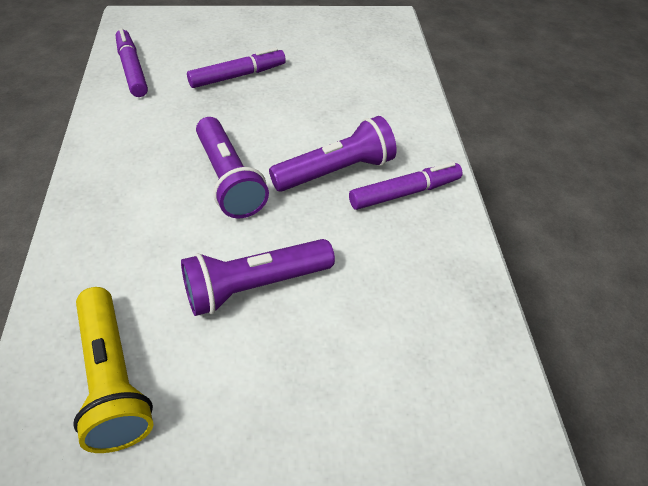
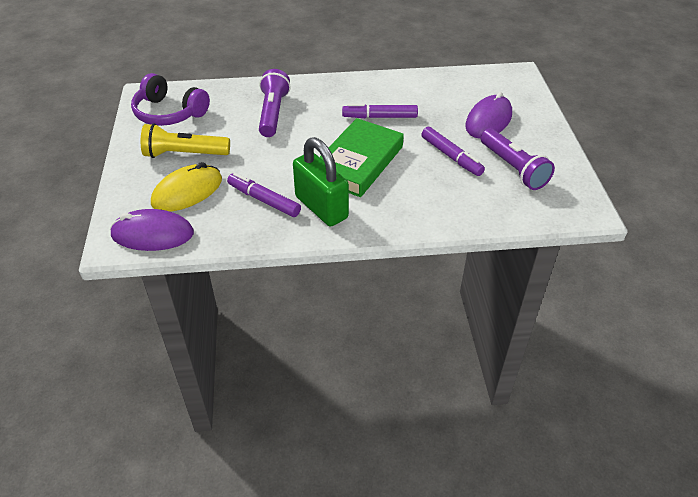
green book: none = 0 -> [320,118,404,197] = 1
green padlock: none = 0 -> [293,137,349,227] = 1
purple flashlight: [181,239,335,316] [196,117,269,218] [269,116,397,192] = 3 -> [259,69,291,137] [480,128,555,190] = 2
purple headphones: none = 0 -> [131,73,210,126] = 1
purple mouse: none = 0 -> [110,209,194,251] [465,92,512,139] = 2
yellow mouse: none = 0 -> [151,162,222,212] = 1

